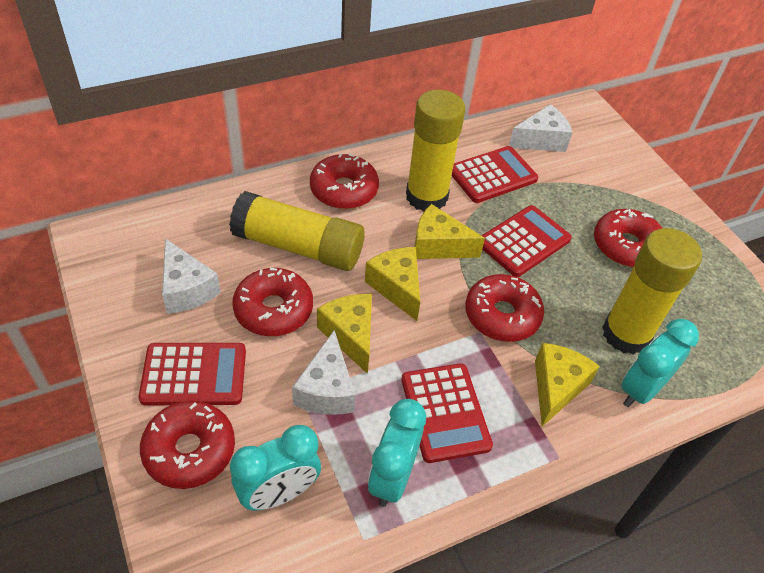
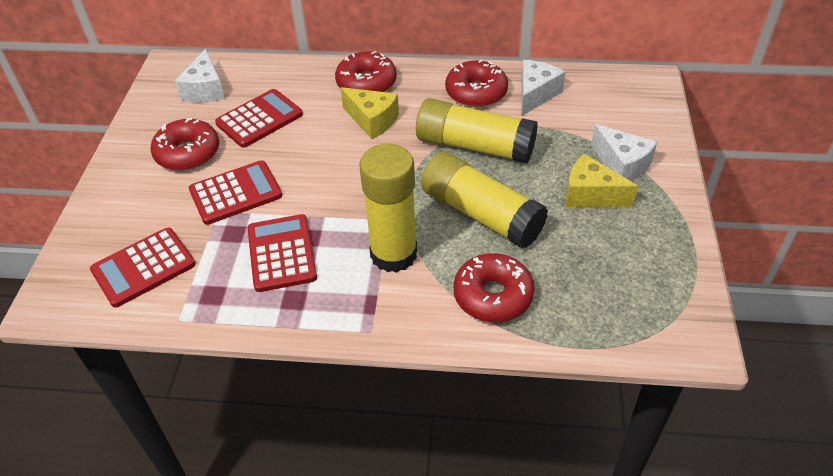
red donut: [140,401,235,489] [232,268,313,336] [310,153,379,209] [465,274,544,342] [594,209,662,267] = 5 -> [150,118,219,171] [335,51,397,92] [445,59,508,107] [454,253,535,322] = 4
turquoise clock: [230,425,321,511] [368,399,426,507] [621,319,699,407] = 3 -> none = 0
yellow cheese: [317,294,372,374] [365,247,420,321] [414,204,485,259] [535,343,600,427] = 4 -> [340,87,399,139] [566,154,638,207] = 2

